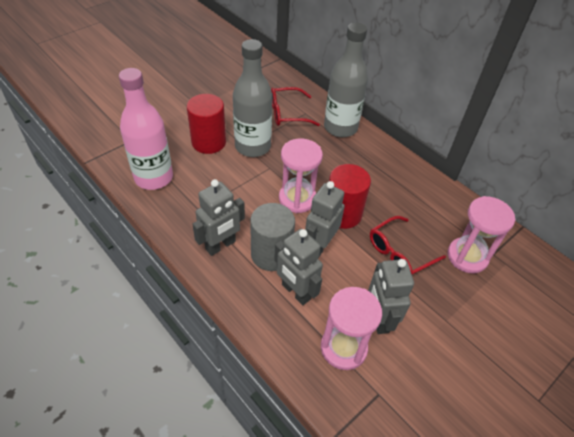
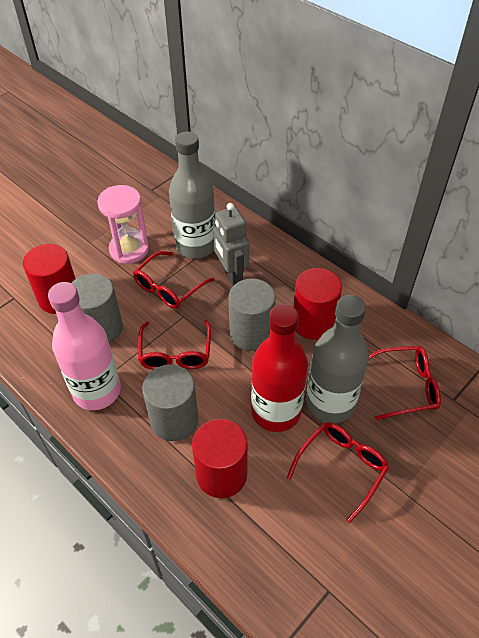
grey cylinder: [250,203,295,271] = 1 -> [71,274,123,343] [142,365,199,441] [228,279,276,351] = 3
grey robot: [192,179,245,256] [274,229,323,305] [305,181,345,257] [368,259,414,334] = 4 -> [213,203,249,286] = 1
pink hourglass: [279,138,323,213] [321,287,382,370] [448,196,516,273] = 3 -> [97,185,149,264] = 1
red bottle: none = 0 -> [251,304,308,432] = 1
red cylinder: [187,94,226,154] [329,164,371,229] = 2 -> [23,244,76,314] [192,419,248,498] [293,268,342,340] = 3
red glasses: [271,87,320,126] [370,216,446,274] = 2 -> [133,251,215,309] [138,320,211,370] [287,422,390,523] [369,346,441,420] = 4

